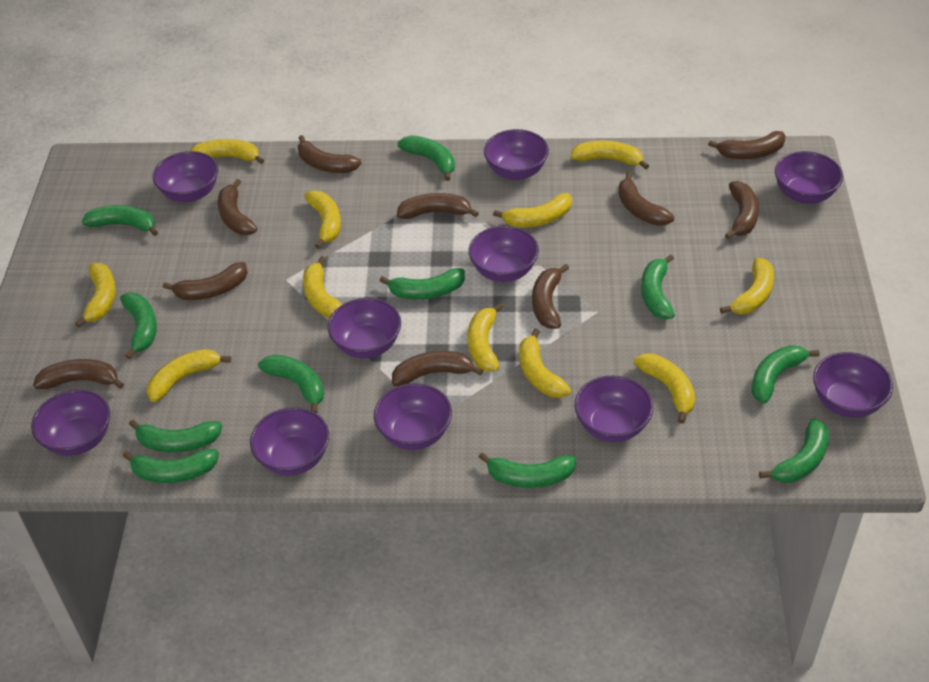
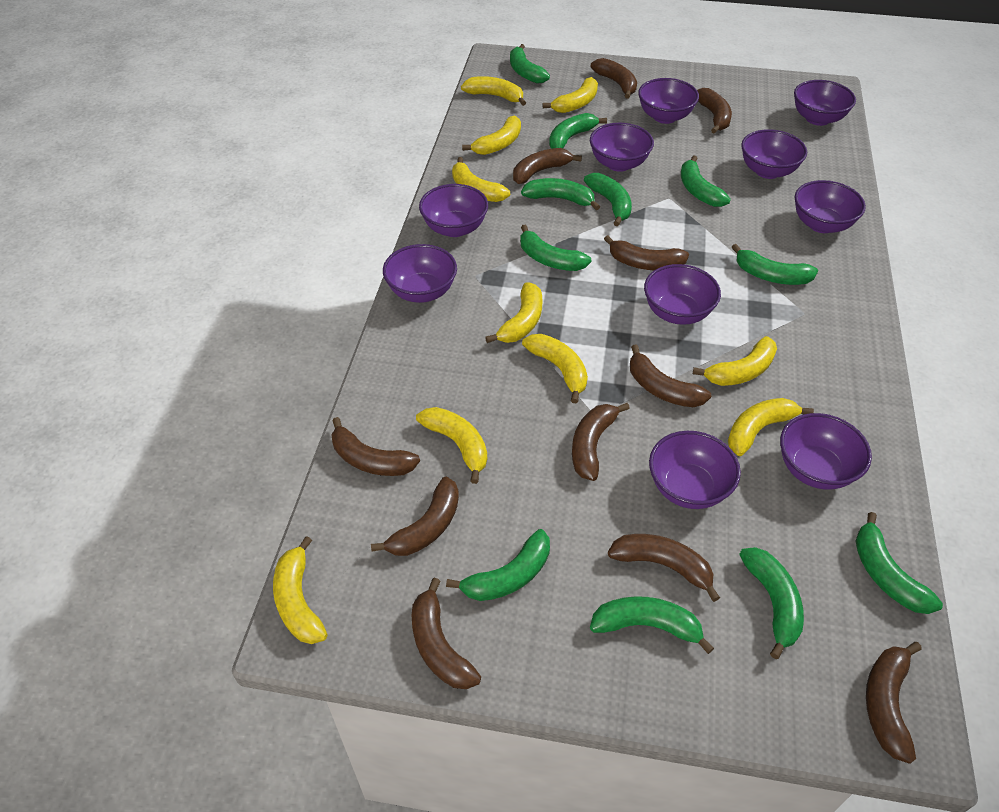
brown banana: [33,359,124,389] [163,262,248,300] [218,179,257,235] [298,135,362,173] [392,351,483,386] [397,193,479,219] [532,264,569,329] [618,172,674,226] [708,131,786,159] [725,181,759,239] = 10 -> [331,417,420,476] [371,477,459,556] [412,578,481,689] [513,148,582,184] [572,403,630,481] [590,58,637,99] [604,235,689,270] [608,534,720,602] [630,345,711,407] [697,88,732,134] [866,642,922,764] = 11
yellow banana: [75,263,116,328] [147,349,231,402] [190,139,264,164] [303,256,342,318] [304,190,341,249] [467,303,503,371] [493,193,572,228] [519,328,571,398] [570,141,649,170] [634,353,695,424] [720,258,774,314] = 11 -> [273,536,327,644] [416,407,487,484] [452,157,510,202] [461,76,526,106] [462,115,521,155] [485,282,542,343] [522,334,588,403] [543,77,598,113] [693,336,777,386] [728,398,814,456] = 10

